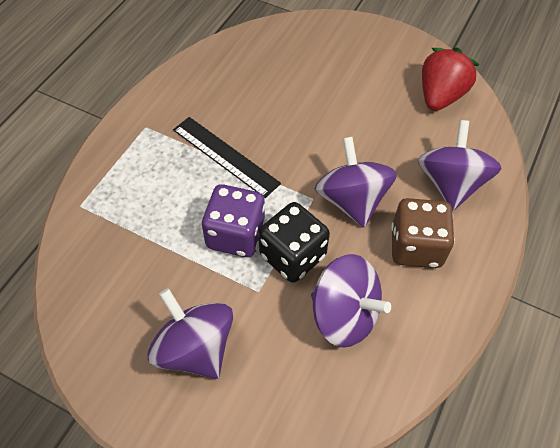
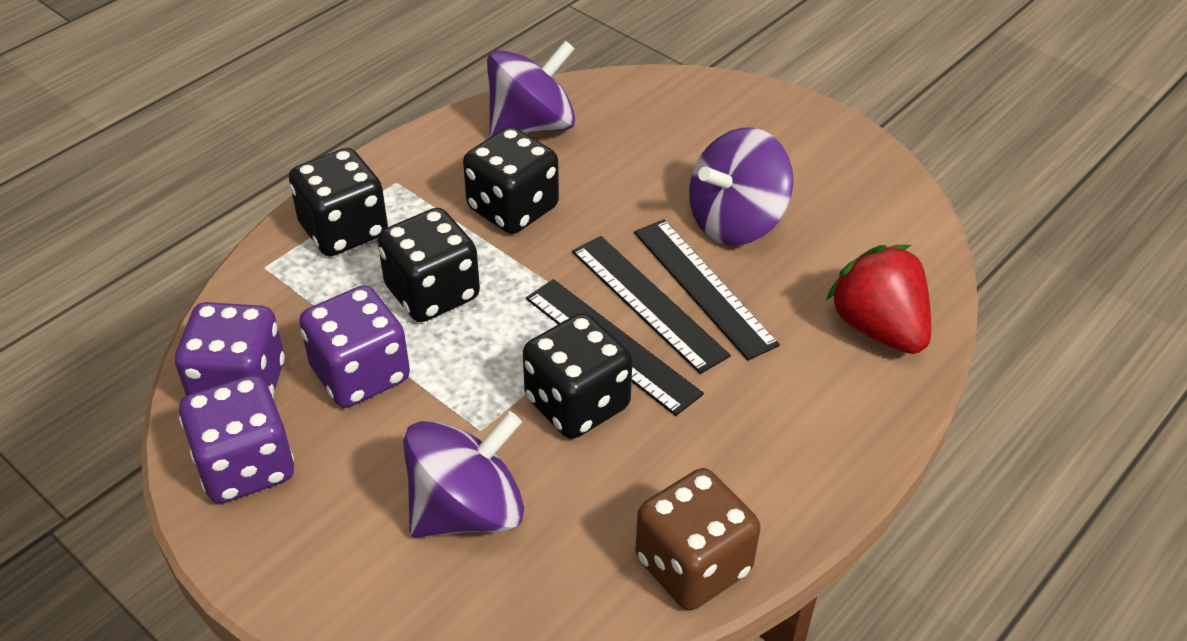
black dice: [259,202,330,283] = 1 -> [289,148,388,256] [377,208,480,322] [463,127,559,234] [523,313,633,439] = 4
black ruler: [173,117,281,198] = 1 -> [526,279,704,416] [572,236,731,374] [634,219,780,360] = 3
purple dice: [202,184,266,257] = 1 -> [175,302,285,396] [179,375,294,504] [299,285,410,408] = 3
purple spinning top: [148,288,233,379] [311,254,391,348] [315,137,397,228] [418,120,501,211] = 4 -> [403,411,524,538] [487,40,575,137] [689,128,793,246] = 3

